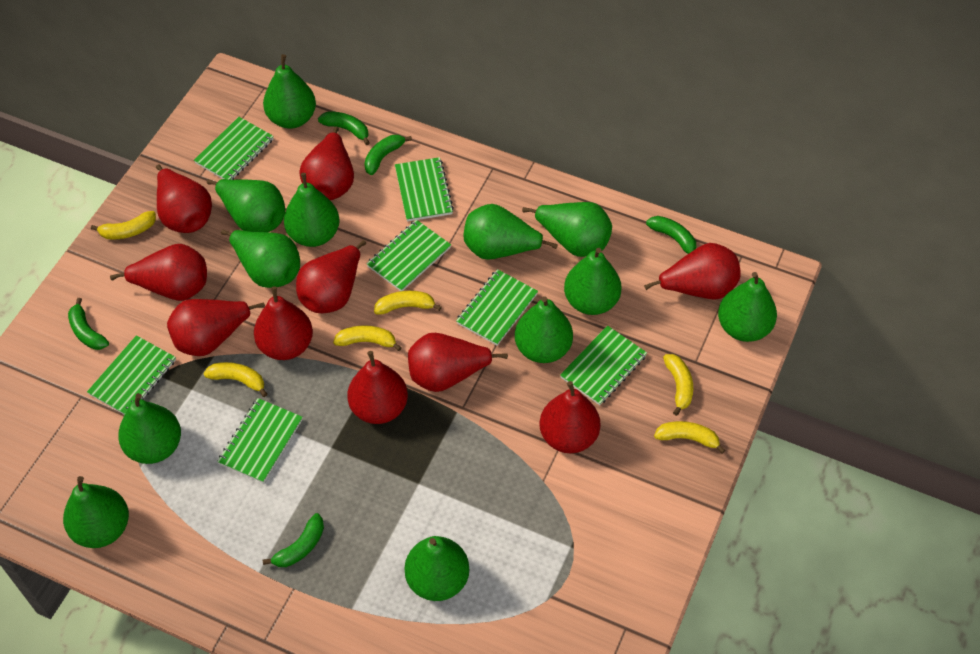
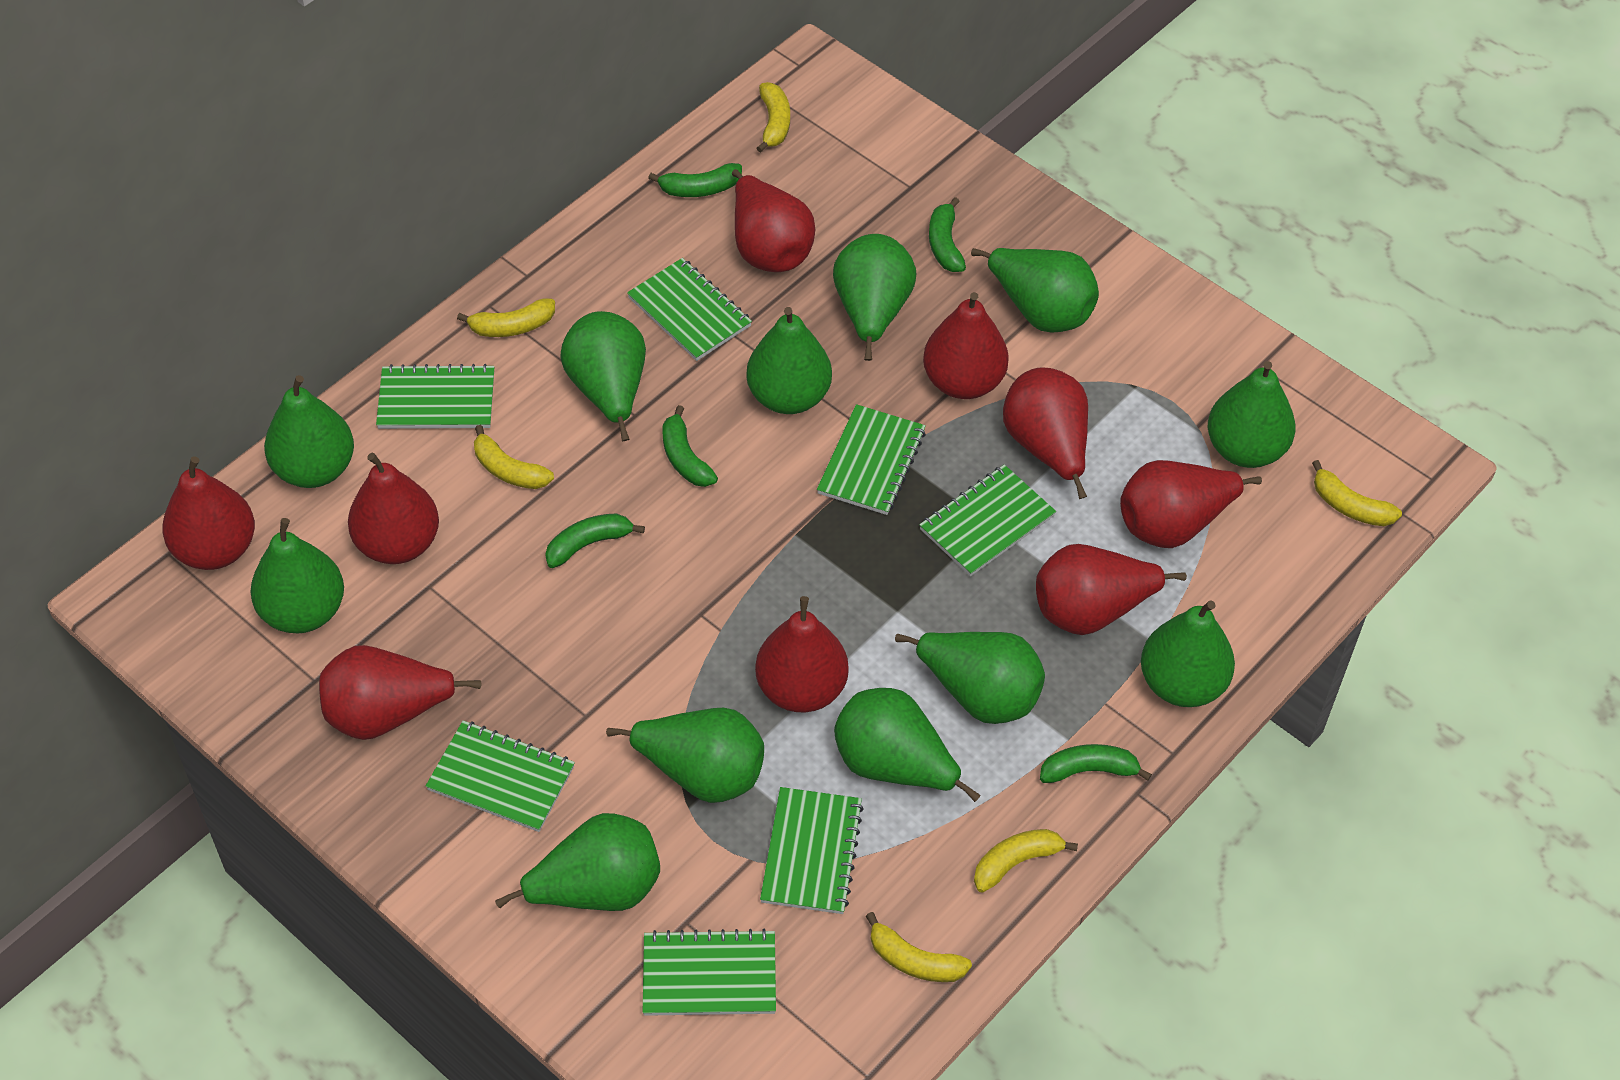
red pear: [110,244,207,301] [156,165,212,233] [167,299,265,356] [254,286,313,360] [296,240,366,313] [300,126,354,200] [347,351,408,424] [408,333,508,392] [540,381,600,453] [644,243,741,300] = 10 -> [162,456,255,570] [319,645,481,740] [348,453,439,564] [732,169,815,272] [755,596,849,712] [923,292,1009,399] [1003,368,1088,499] [1036,544,1187,635] [1120,460,1262,548] = 9

